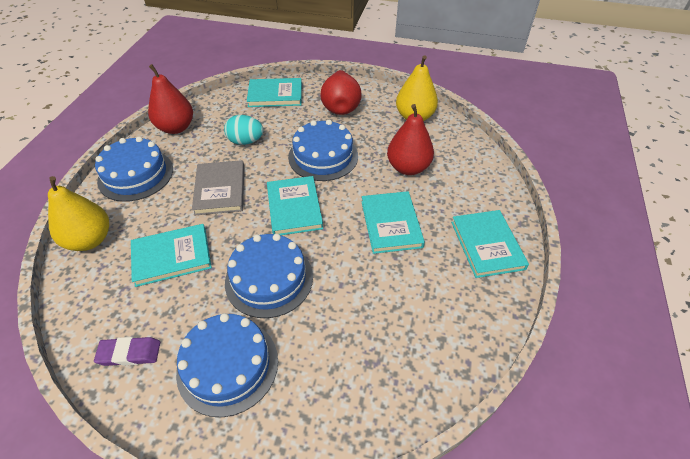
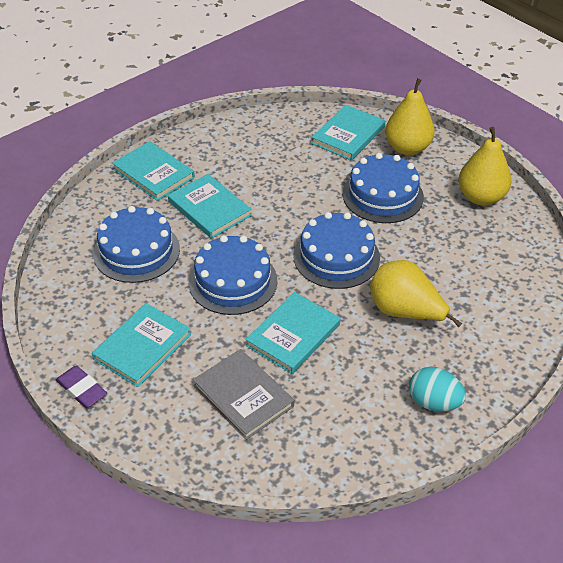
red pear: [148,64,193,134] [320,70,362,115] [387,104,434,175] = 3 -> none = 0
yellow pear: [48,176,109,251] [396,55,438,121] = 2 -> [370,260,462,328] [385,78,435,155] [459,127,511,205] = 3

